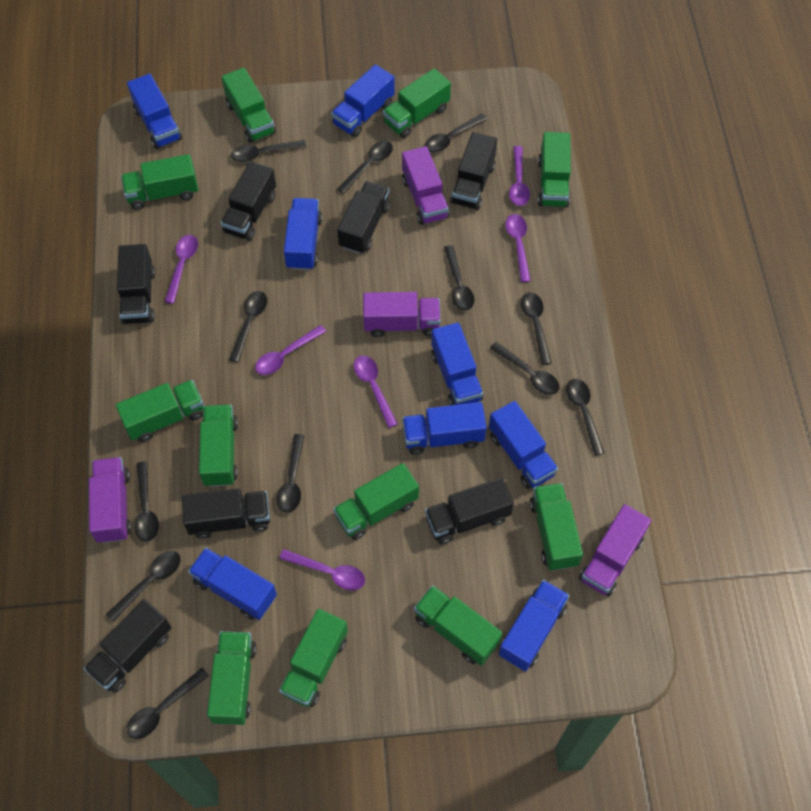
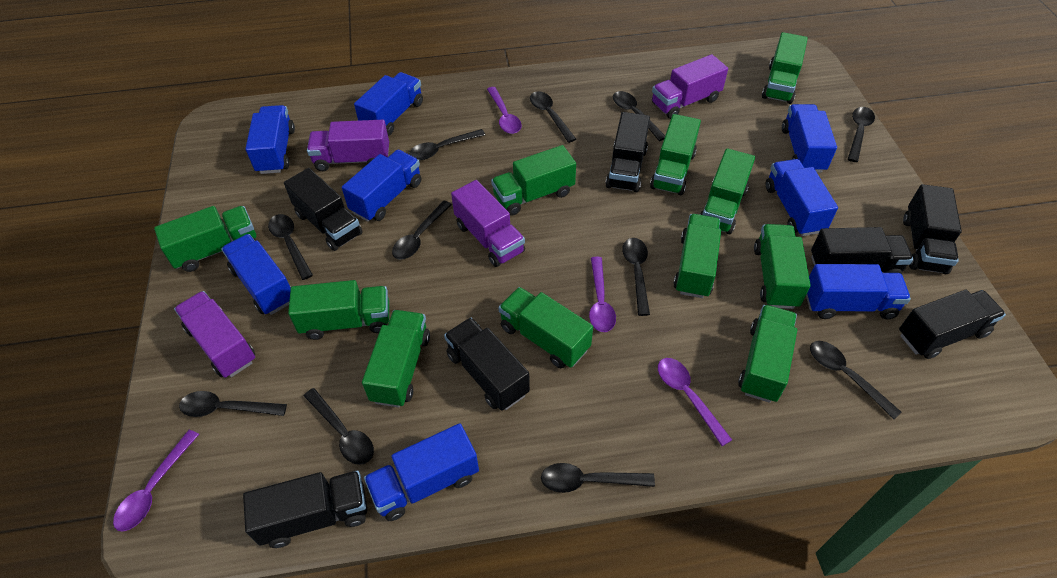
black spoon: [106,551,181,621] [127,668,209,739] [134,461,159,542] [229,291,267,362] [231,140,306,162] [277,434,305,513] [337,141,393,194] [425,113,487,152] [444,245,474,311] [490,342,559,395] [521,292,552,365] [566,379,604,456] = 12 -> [179,391,287,417] [268,214,313,280] [304,388,374,465] [392,201,452,260] [409,129,485,160] [530,91,576,143] [541,463,655,493] [613,91,665,141] [622,238,650,316] [810,341,902,419] [848,107,875,162] = 11
purple spoon: [165,235,198,304] [255,325,326,375] [279,549,365,590] [354,355,398,428] [505,214,531,282] [509,146,530,206] = 6 -> [113,430,199,532] [487,87,521,134] [589,257,616,332] [658,358,732,446] = 4

